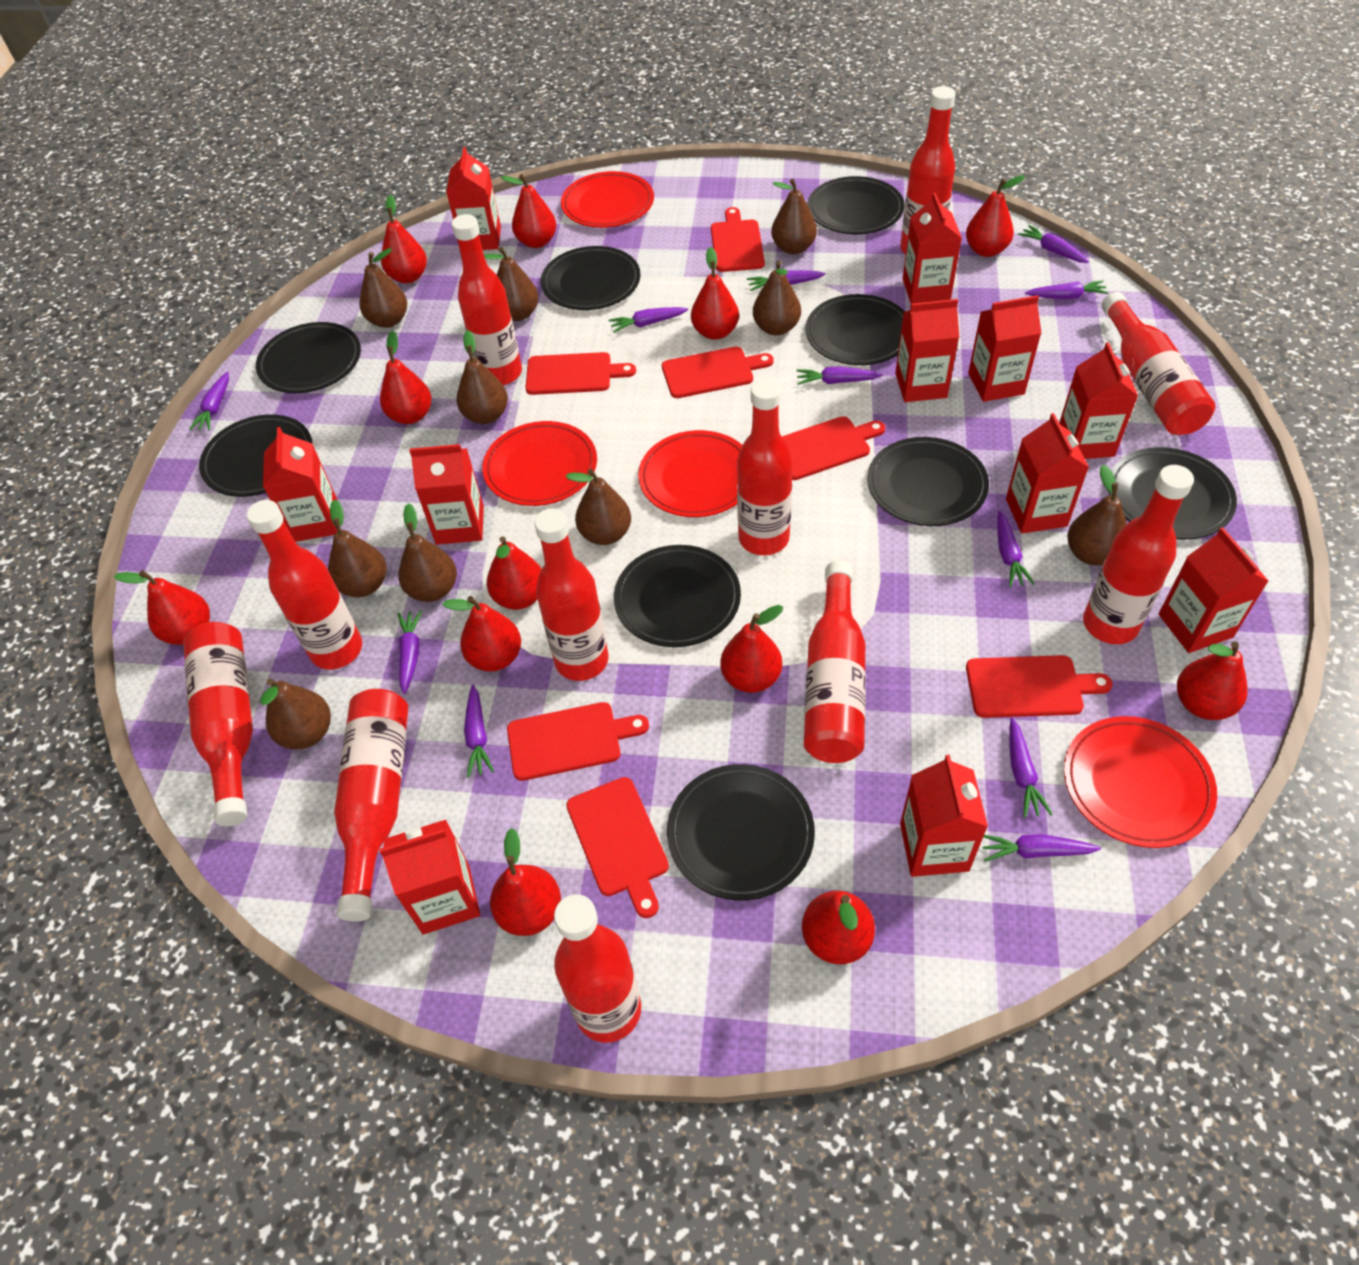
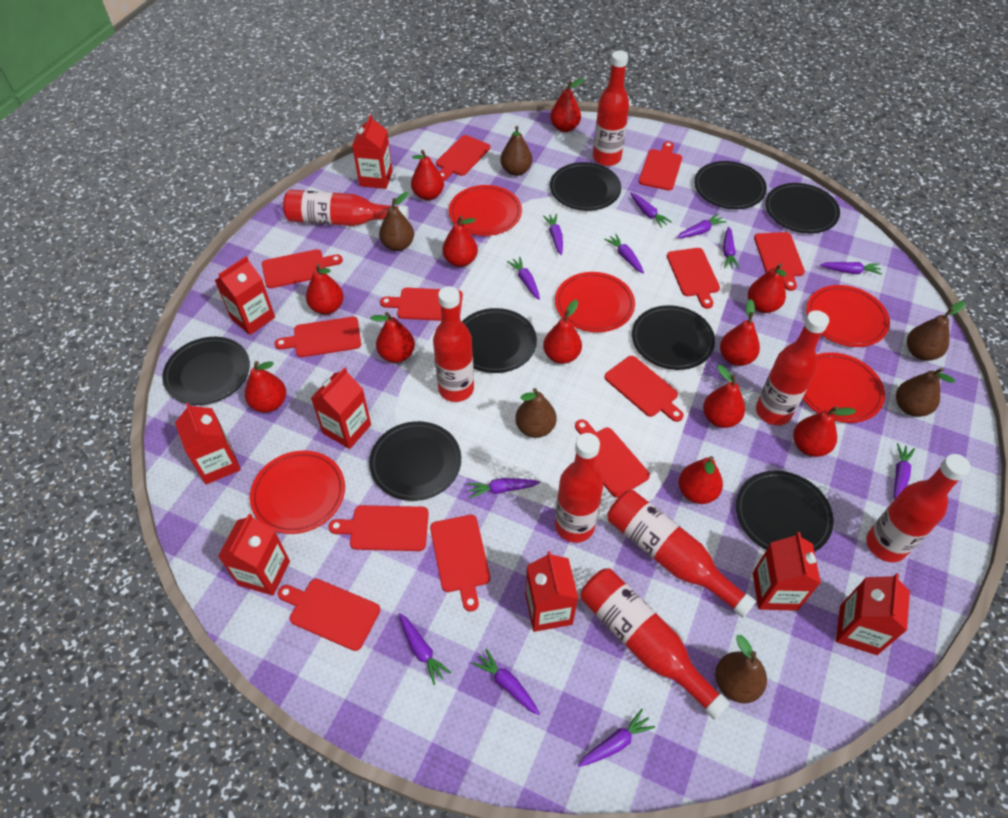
black plate: [199,414,312,497] [256,322,361,393] [541,246,641,310] [614,545,741,647] [667,764,815,900] [806,294,905,365] [808,176,905,234] [867,437,989,526] [1108,447,1237,540] = 9 -> [162,337,250,405] [369,421,461,501] [462,308,537,373] [550,162,621,211] [632,305,715,370] [694,161,767,209] [736,471,834,552] [765,183,840,233] = 8
brown pear: [261,679,331,749] [328,499,387,597] [360,248,407,328] [398,503,457,602] [457,330,508,424] [484,247,539,321] [566,469,631,545] [753,260,801,336] [771,179,817,255] [1067,464,1127,566] = 10 -> [379,192,414,251] [500,126,533,176] [515,388,556,438] [715,635,767,703] [896,368,955,417] [907,301,965,361] = 6
purple carrot: [189,372,229,430] [398,610,422,694] [464,685,494,777] [609,307,688,333] [747,270,826,291] [796,366,882,385] [982,834,1101,862] [997,511,1035,587] [1009,718,1053,818] [1018,225,1089,263] [1025,280,1109,299] = 11 -> [399,613,451,685] [467,478,540,499] [472,649,540,715] [507,257,540,300] [543,214,563,255] [578,709,655,767] [604,234,644,274] [630,193,672,228] [676,214,727,238] [723,227,739,269] [820,262,882,275] [894,443,915,499] = 12
red bottle: [183,622,253,826] [247,500,362,670] [334,689,408,922] [452,214,522,385] [534,509,609,681] [554,894,641,1043] [737,379,793,555] [804,561,866,763] [900,86,956,254] [1083,465,1194,644] [1101,292,1216,435] = 11 -> [283,190,409,226] [433,286,474,402] [555,433,603,543] [581,568,730,720] [593,51,629,166] [607,490,756,618] [756,310,829,425] [866,454,971,562] = 8
red carton: [263,427,338,542] [379,820,480,935] [409,444,484,545] [446,147,501,250] [895,299,959,402] [900,754,988,877] [902,193,962,304] [968,295,1041,402] [1006,413,1089,534] [1059,342,1138,459] [1159,527,1268,653] = 11 -> [175,402,241,484] [215,256,275,335] [218,514,290,596] [311,367,371,449] [352,114,393,189] [525,551,578,632] [753,532,821,611] [836,573,910,655] = 8
red cutting board: [507,702,649,781] [525,352,636,395] [566,777,669,918] [662,347,774,398] [711,207,765,272] [782,416,885,480] [966,655,1112,718] = 7 -> [262,249,343,288] [274,317,361,357] [278,579,380,651] [329,505,429,551] [380,288,463,321] [430,515,490,611] [436,135,490,181] [575,419,650,497] [604,356,684,422] [639,141,682,191] [667,248,720,309] [754,232,805,291] = 12
red plate: [482,421,597,506] [561,171,654,228] [638,430,743,517] [1064,716,1217,848] = 4 -> [250,451,345,534] [449,185,522,236] [555,272,635,332] [802,352,885,423] [806,285,890,347] = 5

